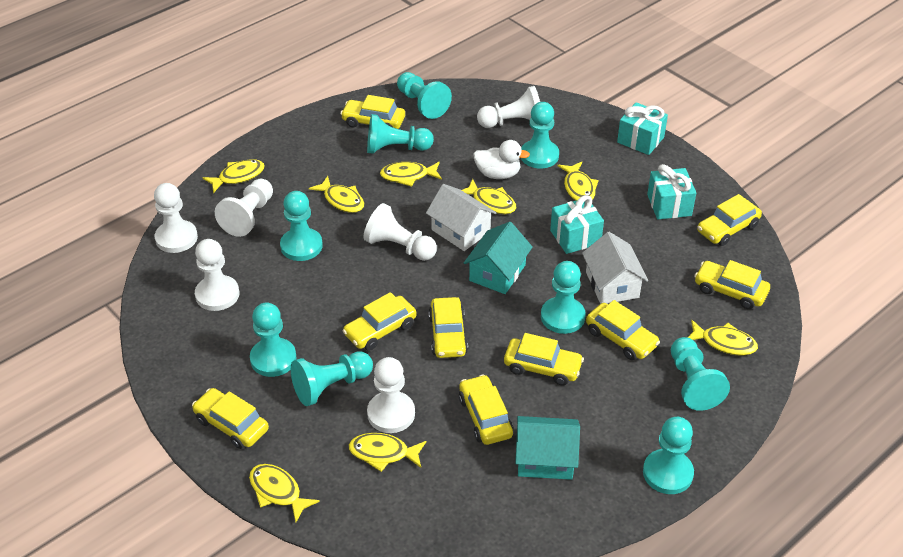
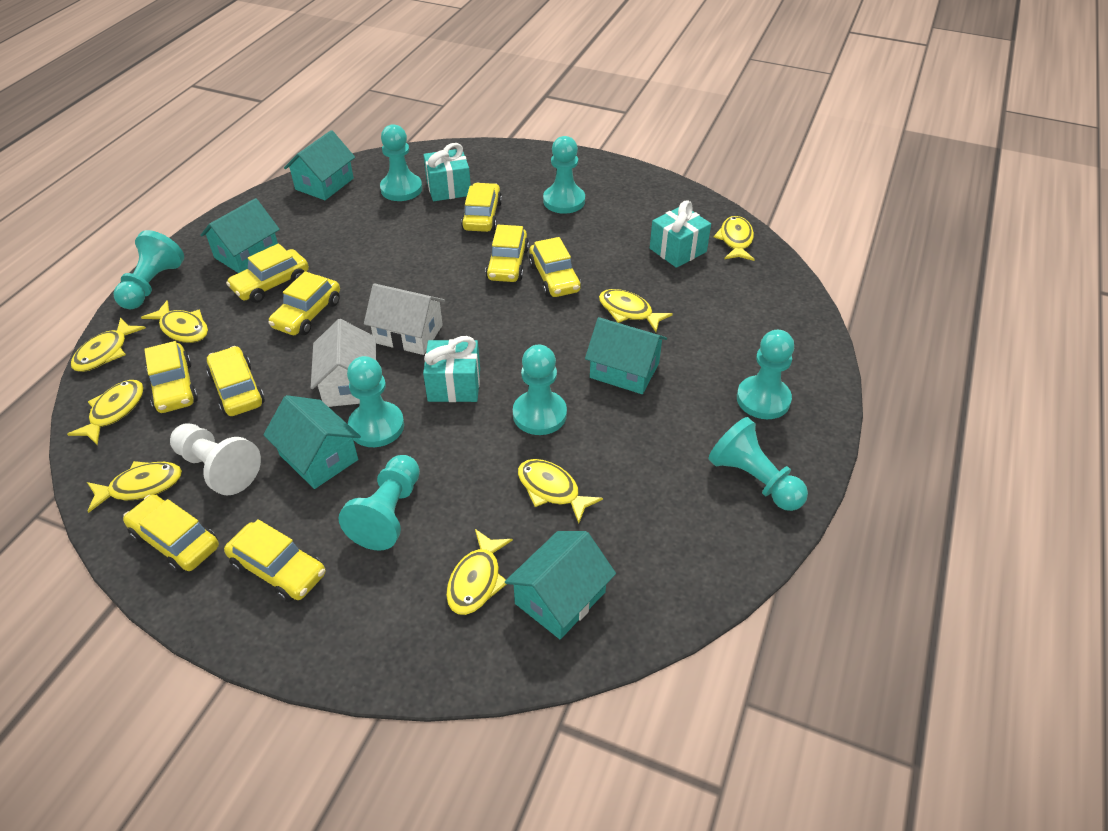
turquoise house: [464,222,533,294] [515,416,580,480] = 2 -> [200,198,280,273] [263,395,361,489] [284,130,355,200] [505,531,616,639] [585,317,667,394] = 5
turquoise pawn: [250,302,297,377] [280,191,323,261] [291,352,373,406] [367,114,434,154] [397,72,452,119] [521,102,559,169] [541,261,586,334] [643,417,694,494] [671,337,730,411] = 9 -> [113,230,184,309] [338,455,420,551] [347,356,404,447] [380,124,422,201] [513,345,567,435] [543,136,585,214] [708,417,808,511] [737,330,794,419] = 8
white duck: [473,140,530,179] = 1 -> none = 0
white pawn: [154,183,198,253] [195,239,239,311] [215,179,273,237] [363,203,437,261] [367,357,415,433] [477,86,540,128] = 6 -> [170,423,261,495] = 1

